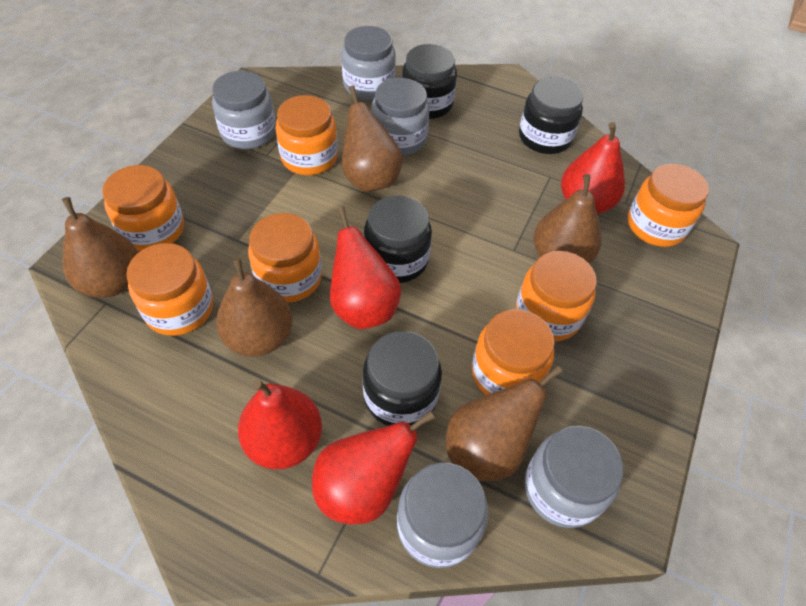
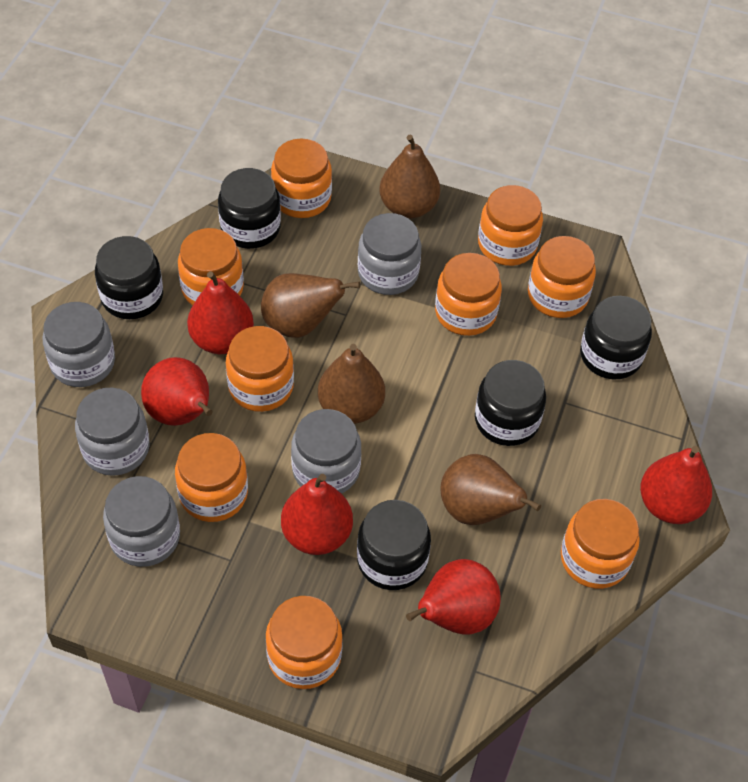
black jar: [362,331,442,426] [364,196,432,283] [402,44,457,119] [519,77,583,154] = 4 -> [95,236,163,319] [218,168,281,249] [357,500,431,590] [475,360,546,446] [580,296,652,379] = 5
brown pear: [62,197,138,298] [216,257,293,357] [342,85,403,192] [446,366,563,481] [533,174,601,264] = 5 -> [261,273,360,338] [318,344,385,424] [379,134,440,219] [440,454,541,525] = 4
orange jar: [102,165,184,251] [126,243,213,336] [248,213,322,303] [275,95,338,175] [472,309,555,395] [516,251,597,341] [628,164,709,247] = 7 -> [175,433,248,522] [178,228,244,306] [226,326,294,412] [266,596,343,689] [271,139,332,218] [435,253,502,336] [478,185,543,266] [528,236,596,318] [561,499,640,589] = 9
red pear: [238,380,322,469] [312,411,435,524] [330,206,401,329] [561,122,625,214] = 4 -> [141,357,213,426] [187,271,254,354] [281,474,353,555] [406,559,501,635] [640,446,712,524] = 5

